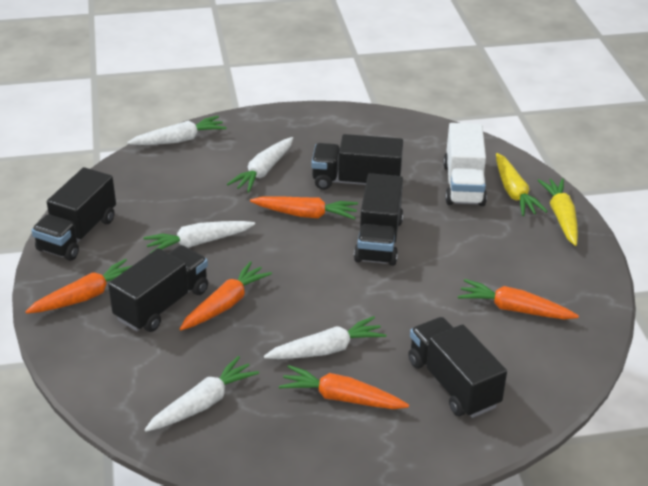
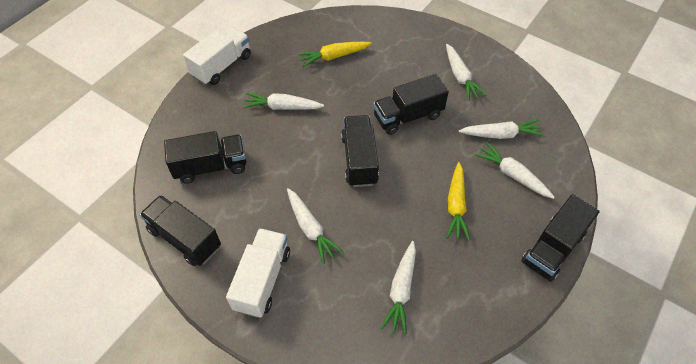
orange carrot: [25,259,133,314] [180,261,272,330] [250,196,358,220] [279,365,409,409] [458,279,579,319] = 5 -> none = 0
white carrot: [127,116,226,145] [143,221,255,254] [144,356,259,432] [227,137,293,193] [264,316,386,359] = 5 -> [243,93,324,110] [287,188,343,264] [381,241,416,334] [446,44,486,100] [459,119,544,139] [475,142,555,199] = 6
white truck: [443,123,487,206] = 1 -> [183,27,251,85] [226,228,290,318] = 2

